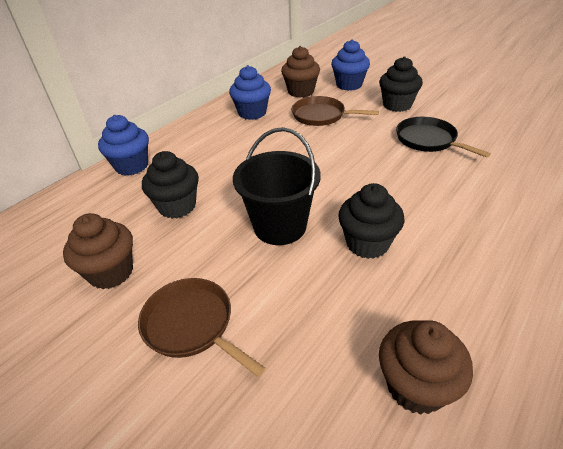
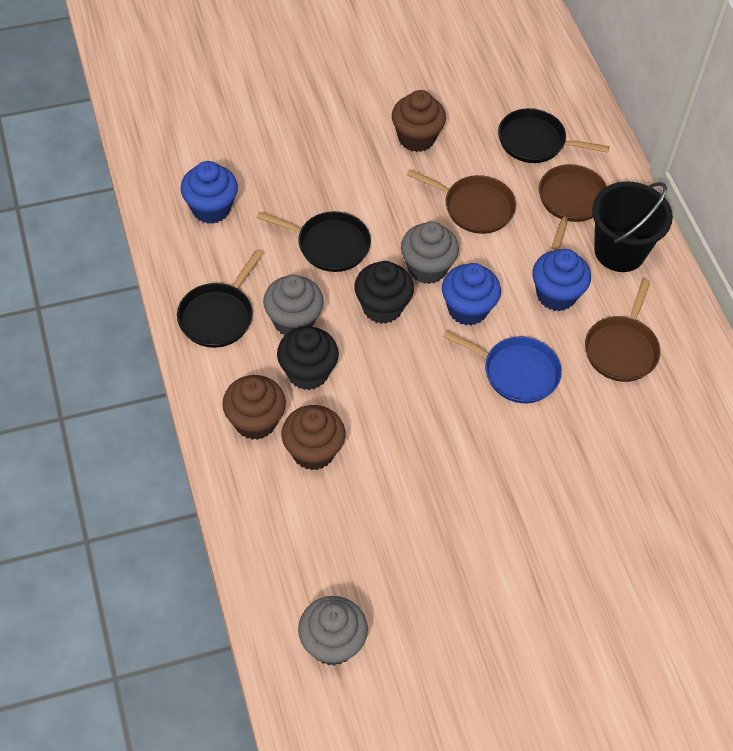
black cupcake: [142,151,199,219] [338,183,405,259] [379,56,423,112] = 3 -> [277,326,339,390] [354,261,414,324] = 2
black pan: [396,117,491,158] = 1 -> [177,250,262,348] [256,211,371,272] [498,108,609,163] = 3
blue pan: none = 0 -> [443,331,562,403] = 1
brown pan: [138,278,265,377] [291,96,379,126] = 2 -> [407,169,516,234] [539,164,607,250] [585,279,660,382] = 3
grey cupcake: none = 0 -> [263,275,324,336] [298,596,368,666] [401,221,459,284] = 3

